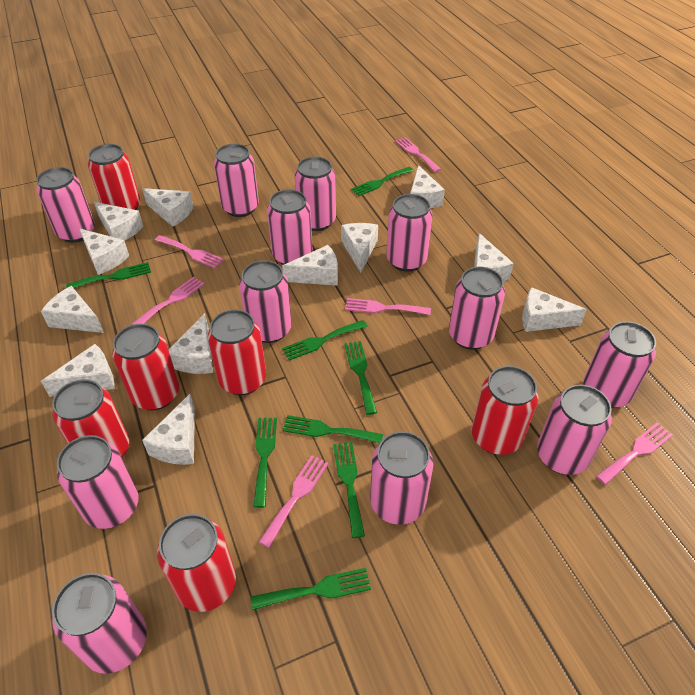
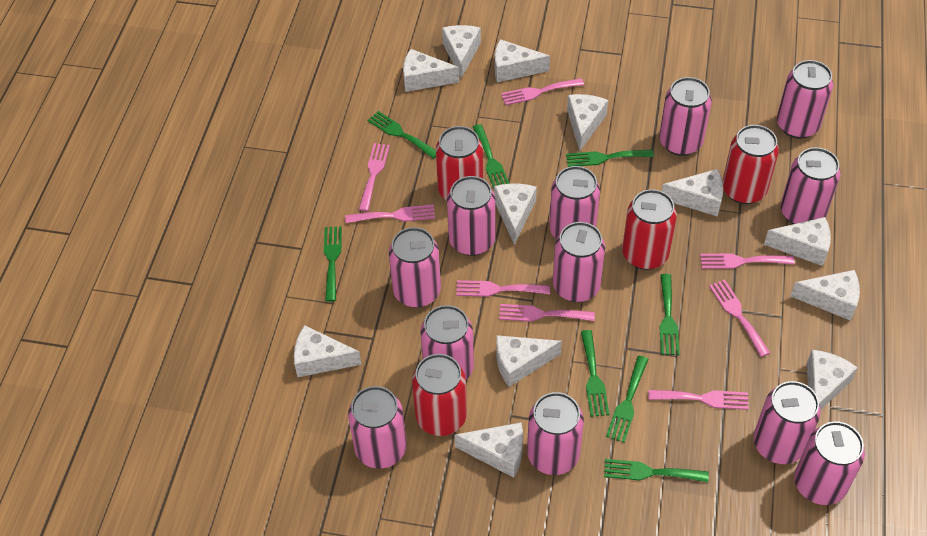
pink fork: [132,277,204,325] [155,235,224,268] [259,455,329,548] [345,298,431,315] [395,137,441,172] [596,422,673,485] = 6 -> [345,204,435,223] [359,143,390,211] [456,280,550,297] [499,304,595,322] [501,78,584,105] [648,390,749,410] [700,253,795,269] [709,279,770,357] = 8
red can: [52,379,129,457] [88,144,141,210] [112,324,179,410] [157,514,236,612] [208,309,266,395] [472,366,539,455] = 6 -> [412,354,467,436] [436,126,483,200] [622,189,677,270] [722,125,779,204] = 4

